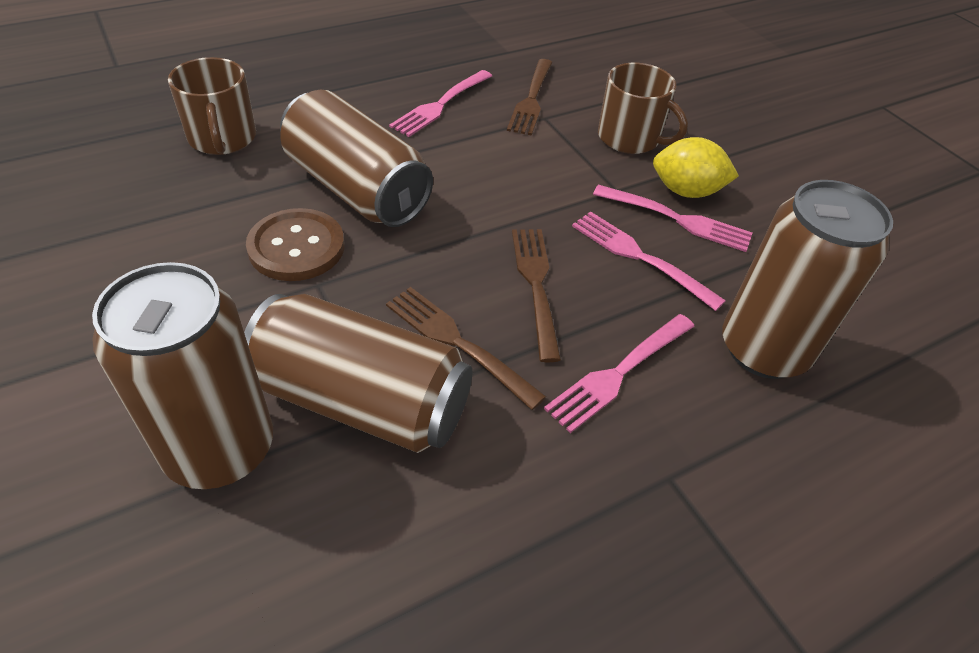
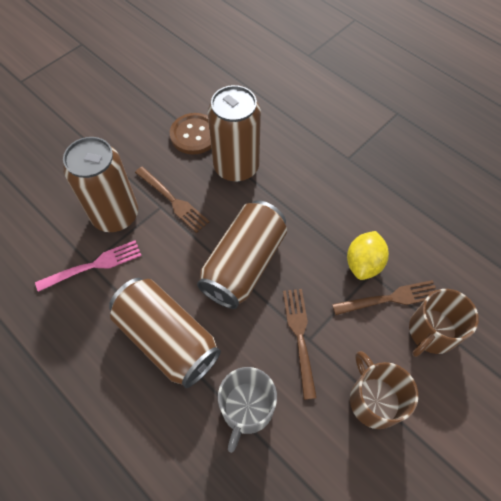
grey mug: none = 0 -> [218,367,277,453] = 1
pink fork: [389,70,492,137] [544,314,694,433] [572,212,726,311] [593,184,752,252] = 4 -> [35,240,142,292] = 1

